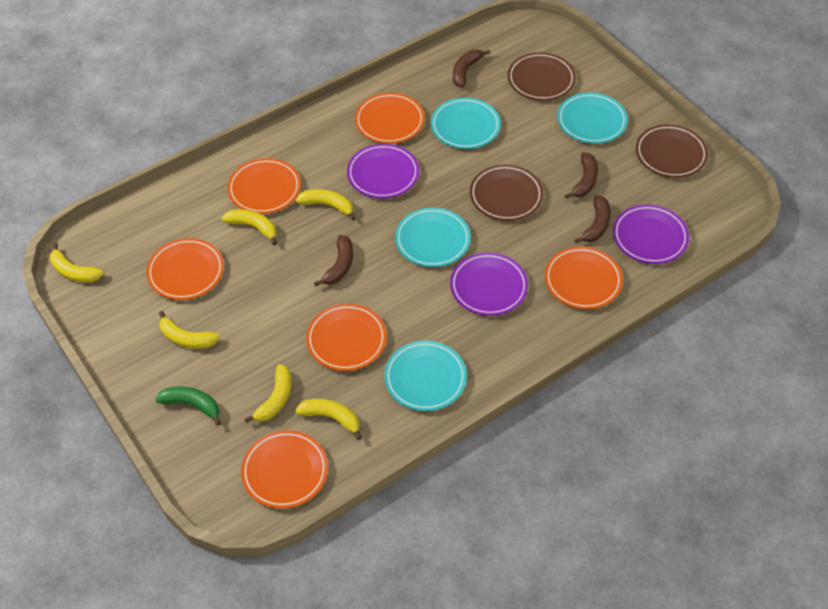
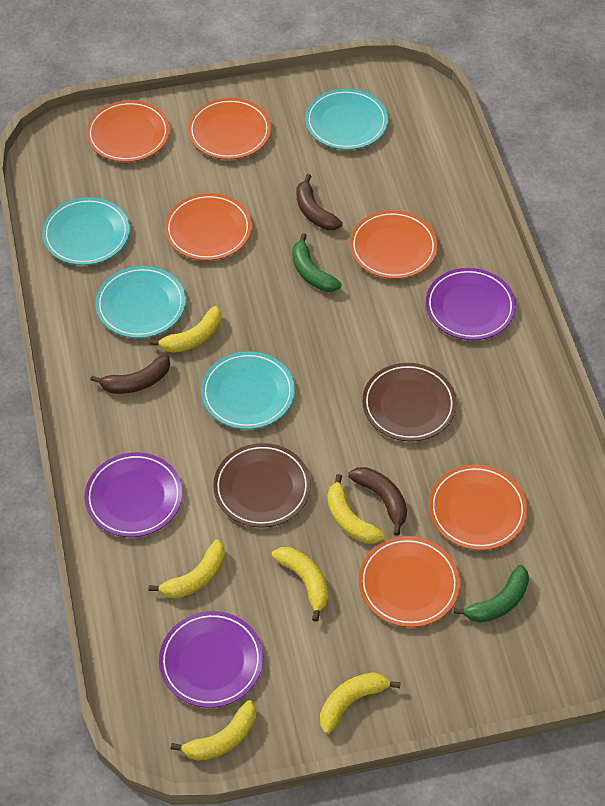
brown banana: [314,235,353,287] [453,49,490,88] [565,152,598,199] [574,195,611,243] = 4 -> [90,354,170,394] [296,174,343,230] [348,467,407,536] = 3
brown plate: [470,164,543,221] [508,52,576,101] [636,124,708,178] = 3 -> [213,443,311,527] [362,363,457,441] = 2
green banana: [155,386,221,426] = 1 -> [292,233,342,292] [453,565,529,623] = 2

